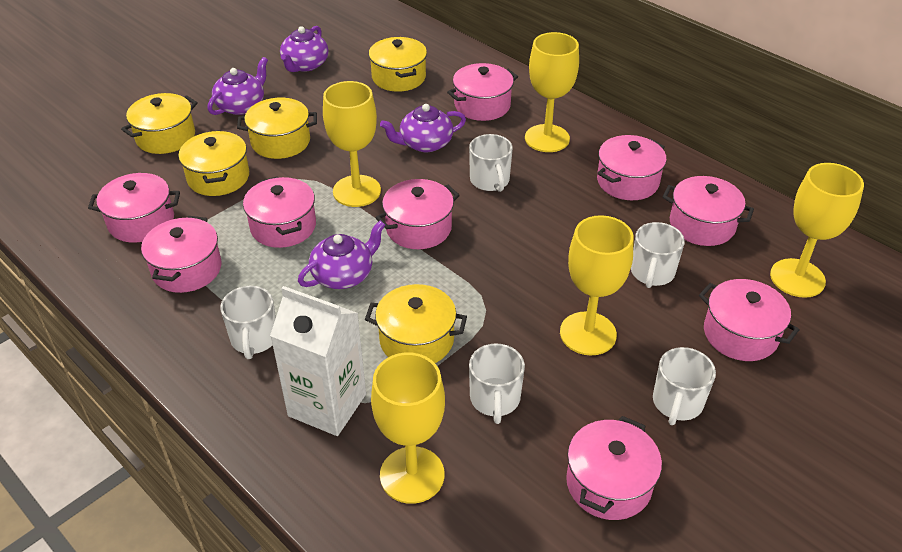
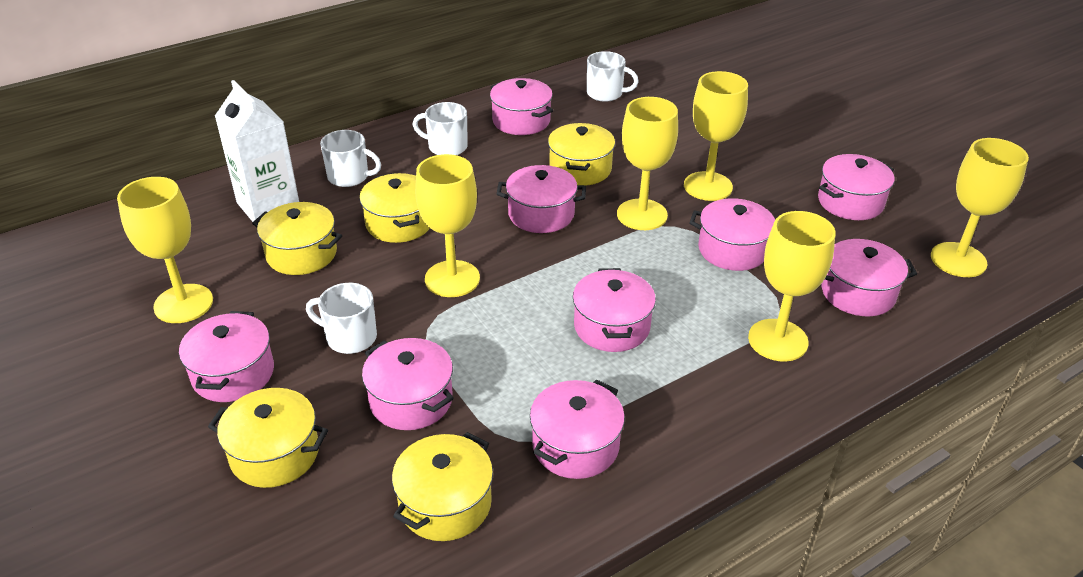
purple teapot: [208,57,268,115] [280,26,329,72] [298,221,385,289] [380,104,466,152] = 4 -> none = 0
white mug: [220,286,276,359] [469,134,513,192] [469,343,525,424] [631,222,685,288] [653,347,716,425] = 5 -> [306,283,377,354] [320,130,381,187] [412,102,468,155] [587,51,639,102] = 4
yellow goblet: [323,81,381,207] [371,353,445,504] [525,32,579,152] [560,215,634,356] [770,163,864,298] = 5 -> [117,177,213,323] [415,154,480,297] [617,97,678,230] [684,71,748,201] [748,211,836,361] [931,138,1029,277] = 6

